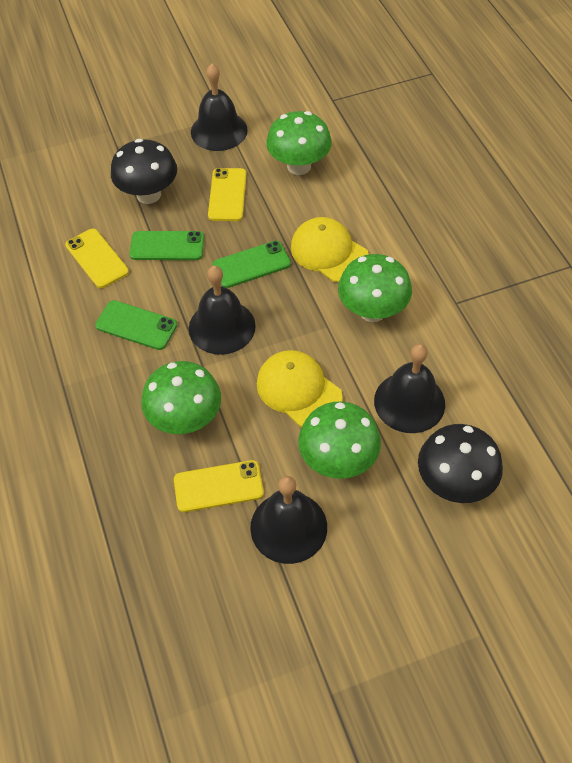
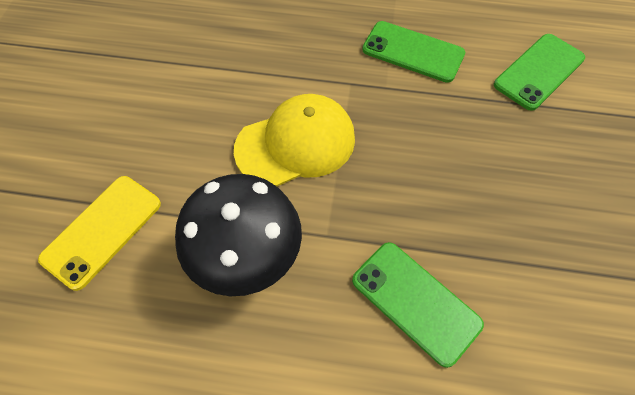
black bell: [189,266,256,355] [191,64,248,151] [250,476,327,564] [374,344,445,433] = 4 -> none = 0
black mushroom: [111,139,177,204] [418,424,503,503] = 2 -> [175,174,302,296] = 1
green mushroom: [141,361,221,434] [266,111,332,175] [298,401,381,479] [338,254,412,322] = 4 -> none = 0
yellow cap: [257,350,343,427] [291,217,369,282] = 2 -> [234,94,355,186] = 1
yellow phone: [65,229,129,288] [174,460,264,512] [208,168,247,221] = 3 -> [38,176,161,291] = 1

